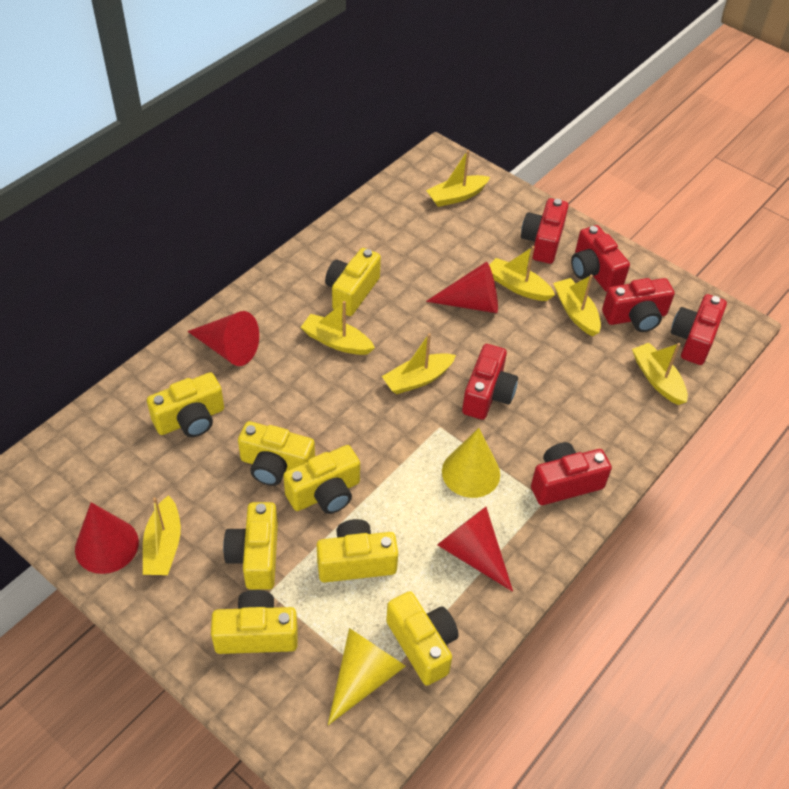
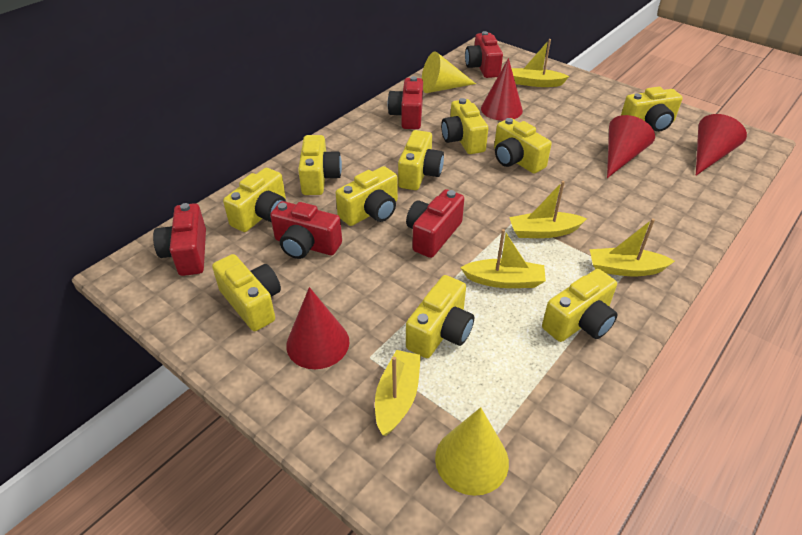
red camera: [462,344,518,420] [521,198,568,264] [531,442,612,505] [571,225,630,292] [602,278,675,332] [671,294,727,365] = 6 -> [153,203,206,276] [270,201,342,259] [388,76,423,129] [406,189,464,258] [465,31,503,78] = 5
yellow boat: [143,495,181,575] [301,301,375,355] [382,333,456,394] [426,150,490,207] [489,246,555,301] [553,275,601,336] [632,343,688,405] = 7 -> [375,350,421,436] [460,229,546,288] [509,181,587,238] [512,39,569,87] [590,218,675,276] = 5
yellow camera: [147,372,224,437] [211,590,298,654] [223,502,278,590] [238,421,315,486] [283,445,360,514] [317,519,398,582] [325,248,381,316] [386,591,459,686] = 8 -> [212,254,281,331] [223,168,286,232] [298,135,342,195] [336,166,398,226] [398,130,444,190] [406,275,474,358] [441,98,488,154] [494,118,552,174] [542,269,617,342] [621,87,683,132] = 10

